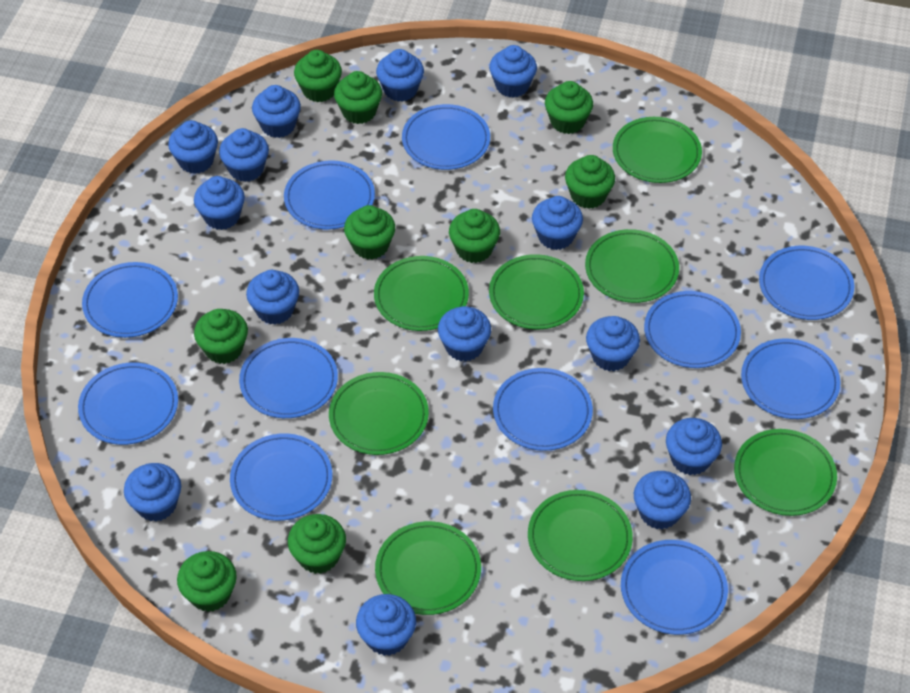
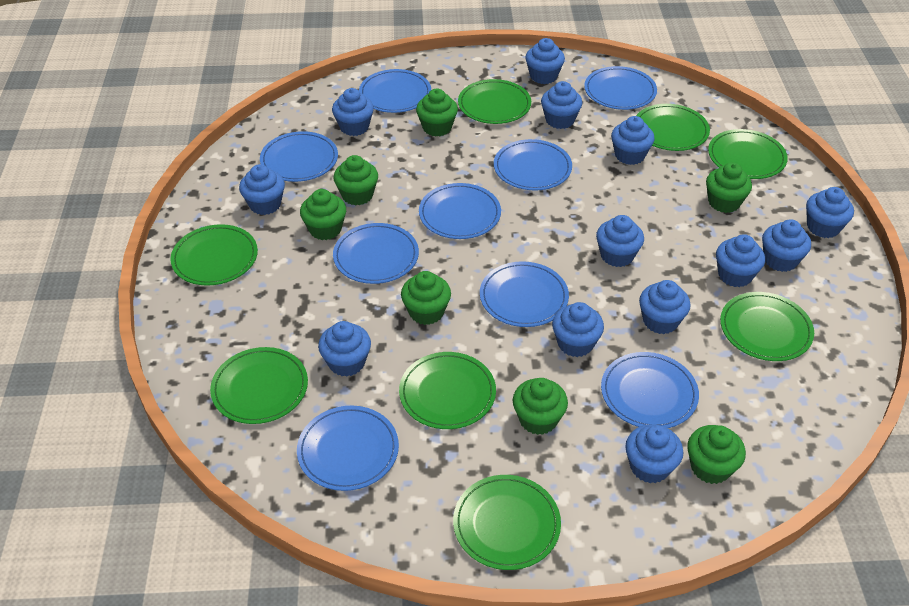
blue cupcake: [124,463,181,522] [168,120,218,174] [194,176,245,230] [219,128,269,182] [246,270,299,325] [252,85,301,138] [356,594,416,656] [376,49,424,102] [438,306,491,362] [489,45,537,98] [532,196,583,250] [586,316,640,371] [634,471,691,529] [666,418,722,475] = 14 -> [239,164,285,215] [318,321,371,377] [332,88,374,136] [525,38,565,84] [541,81,582,129] [552,302,604,357] [596,215,644,267] [611,116,655,165] [625,424,683,483] [639,280,691,334] [716,234,765,287] [762,219,811,272] [806,187,854,238] = 13
blue plate: [78,362,178,445] [82,262,178,338] [230,433,332,521] [239,338,338,418] [284,160,375,230] [402,104,490,170] [493,368,593,451] [621,540,728,635] [644,291,741,368] [741,338,841,419] [759,246,854,320] = 11 -> [260,131,338,182] [297,406,399,491] [333,223,419,284] [359,69,431,113] [419,183,501,239] [480,261,569,327] [494,139,572,191] [584,66,657,110] [601,352,699,428] = 9
green cupcake: [177,551,237,612] [194,309,248,364] [288,514,346,574] [294,50,342,102] [334,71,382,124] [344,205,395,260] [449,209,500,263] [545,81,593,134] [565,155,615,209] = 9 -> [300,189,346,240] [333,155,378,206] [401,271,451,325] [416,89,458,136] [513,378,568,435] [687,425,746,484] [706,162,752,213] = 7

